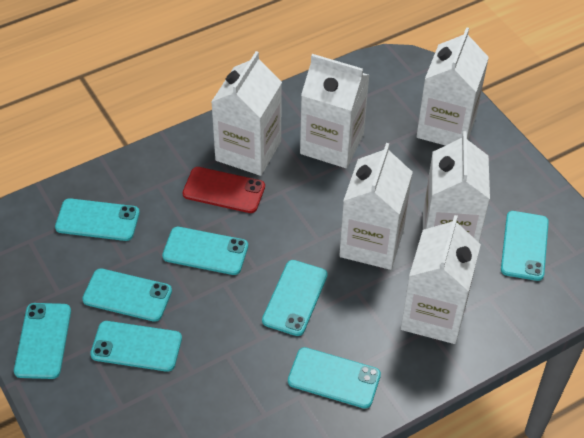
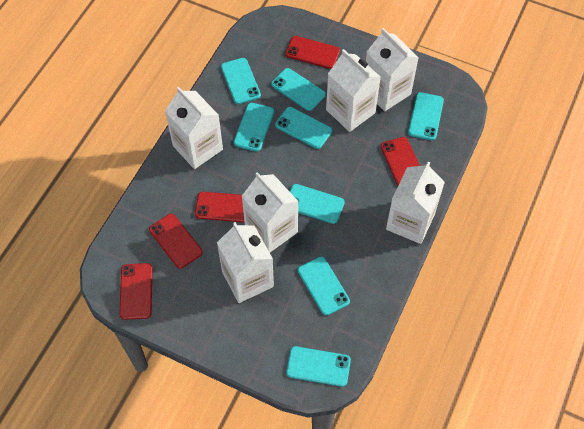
red phone: [183,167,265,213] = 1 -> [119,263,153,320] [149,214,203,269] [195,192,245,223] [285,36,340,69] [381,137,420,186] = 5

